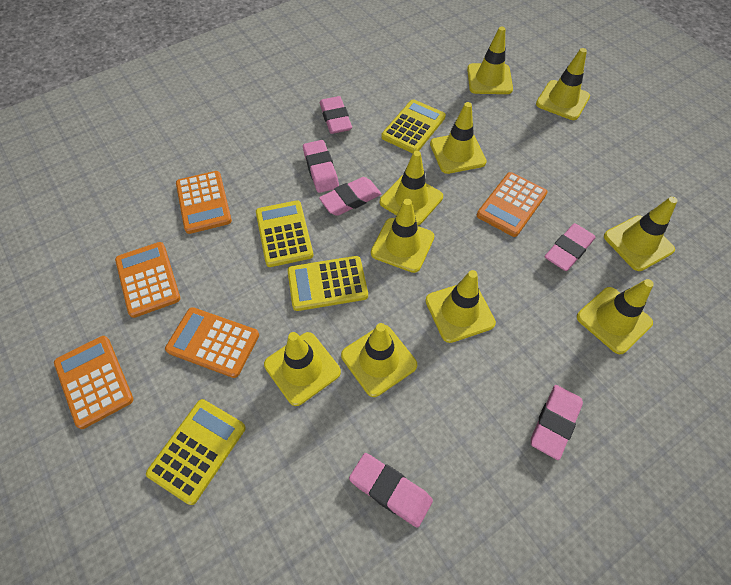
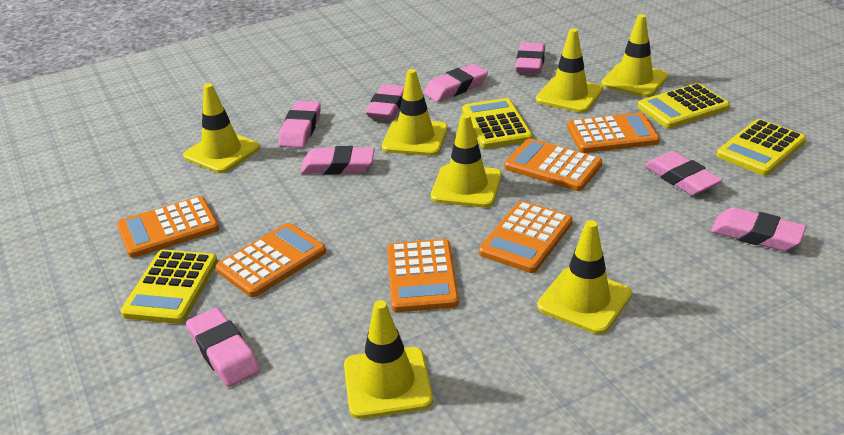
orange calculator: [54,336,133,429] [115,242,180,318] [165,307,259,378] [176,171,232,234] [477,172,547,237] = 5 -> [117,196,219,258] [216,223,326,297] [387,239,459,312] [479,201,573,273] [504,138,602,191] [567,112,660,153] = 6
pink eraser: [303,140,339,193] [319,177,381,216] [320,96,352,134] [349,453,433,528] [531,385,583,460] [545,223,596,271] = 6 -> [186,308,260,387] [278,101,321,148] [300,146,375,175] [366,84,404,120] [423,64,488,102] [515,43,545,74] [645,151,722,196] [711,207,806,251] = 8
yellow traffic cone: [264,332,341,406] [341,323,417,397] [371,199,434,273] [380,151,443,226] [425,270,496,343] [430,102,487,174] [467,26,513,94] [536,48,590,120] [577,279,654,354] [604,197,678,271] = 10 -> [183,83,260,173] [344,300,433,419] [382,69,448,156] [431,114,502,208] [536,28,603,113] [537,220,632,334] [601,14,668,97] = 7

